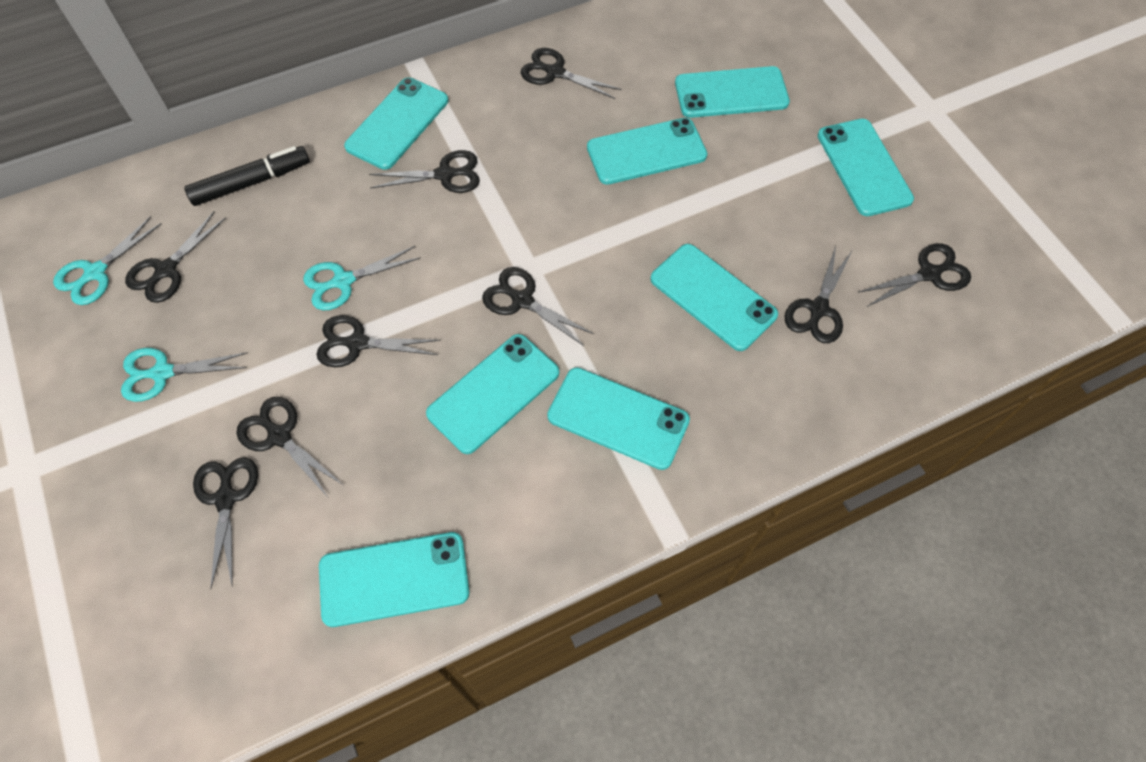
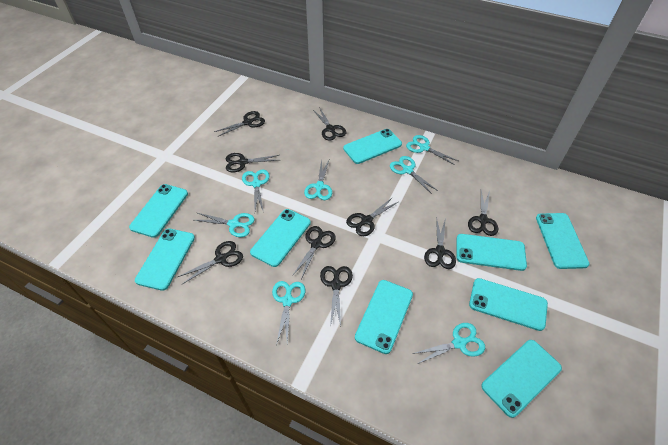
black marker: [184,146,310,206] = 1 -> none = 0
turquoise phone: [319,532,470,627] [344,77,448,170] [426,334,559,454] [547,367,690,470] [587,118,708,185] [650,244,778,351] [675,66,790,118] [817,119,914,216] = 8 -> [129,184,188,238] [135,228,195,291] [250,209,311,267] [343,129,402,164] [355,280,413,354] [456,234,527,271] [469,278,548,331] [481,340,562,418] [536,213,590,269] = 9
turquoise scissors: [53,216,162,305] [121,348,248,402] [303,246,421,310] = 3 -> [195,213,255,237] [242,169,269,212] [272,281,305,345] [304,159,332,200] [390,156,438,194] [406,135,458,165] [412,323,485,364] = 7

